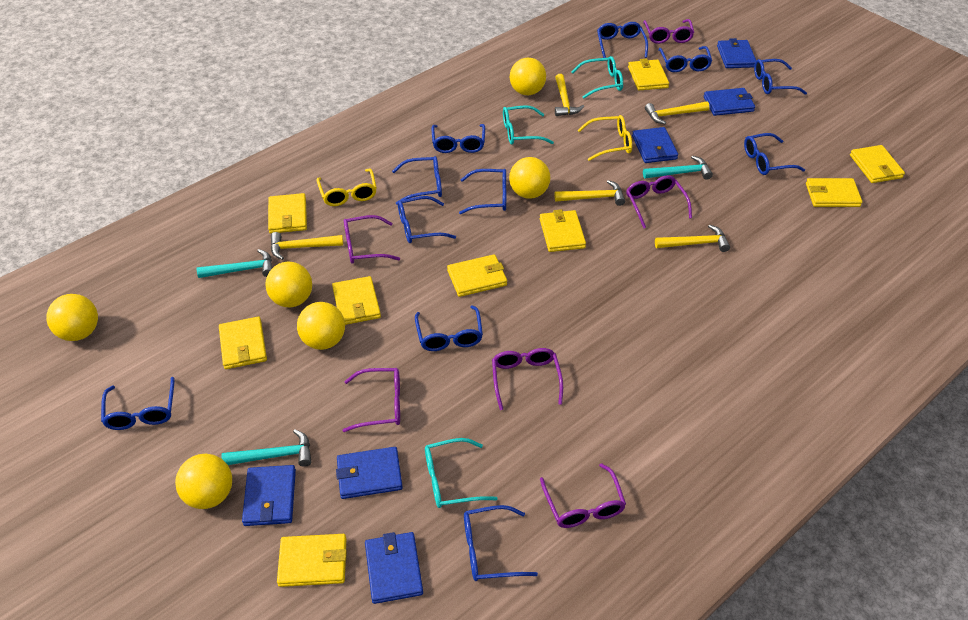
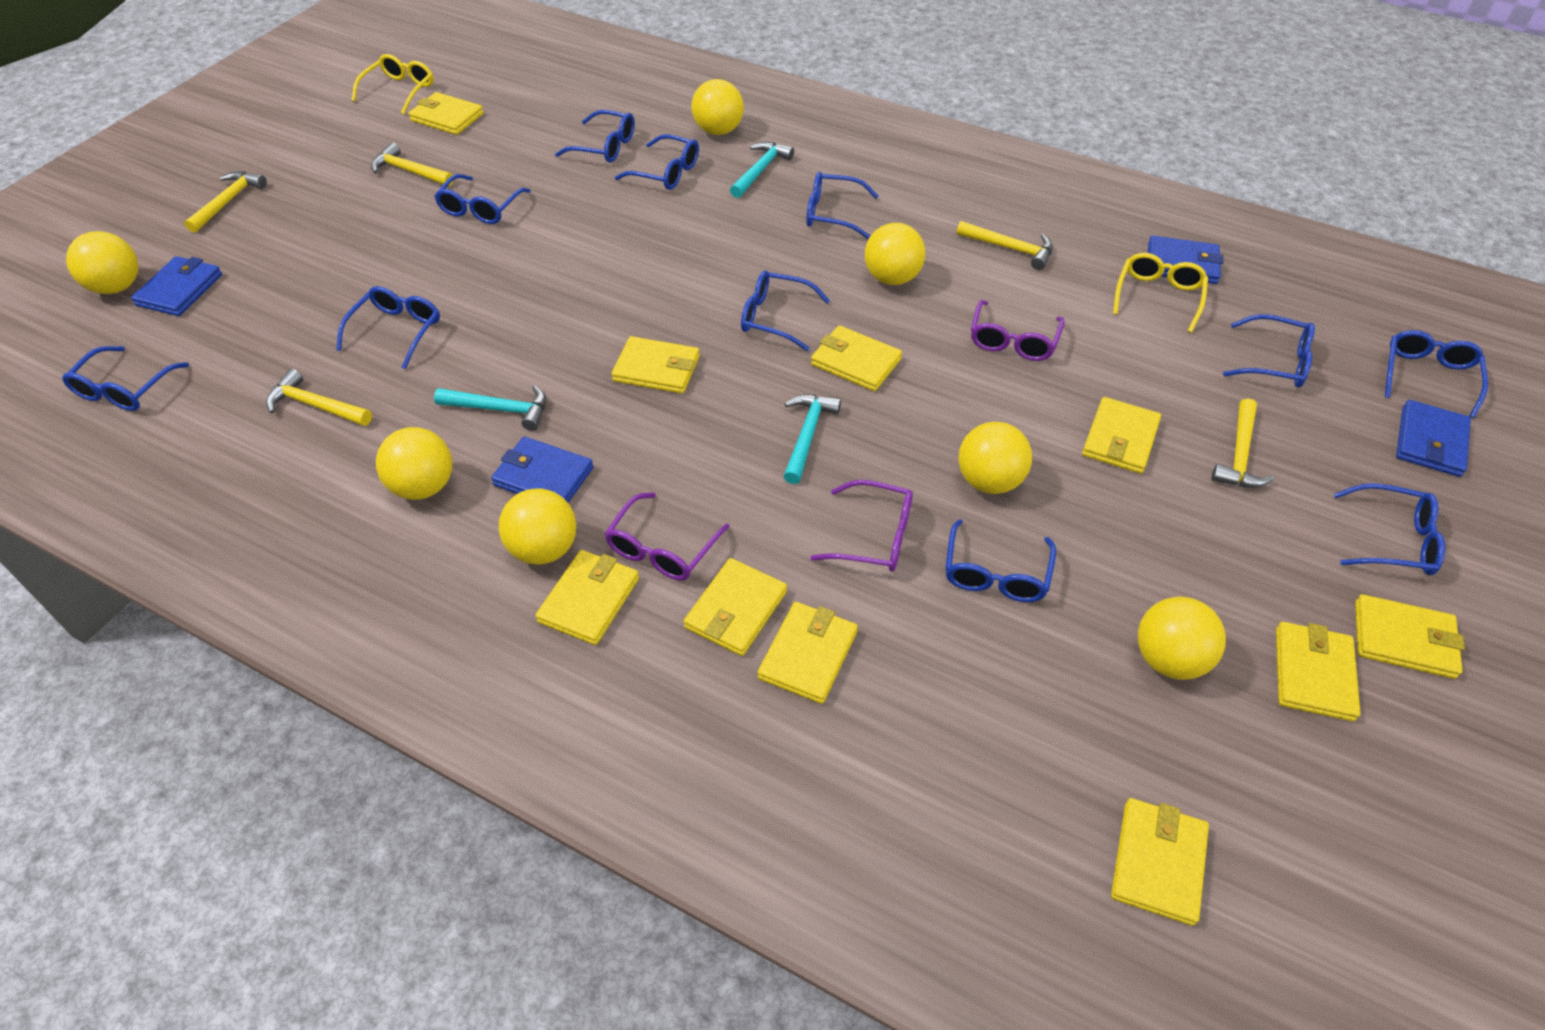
blue wallet: [242,465,296,526] [336,447,403,499] [365,532,423,604] [632,127,678,163] [704,88,755,116] [717,38,756,68] = 6 -> [131,256,222,316] [491,436,594,503] [1148,236,1223,284] [1396,400,1471,477] = 4
purple glasses: [343,368,400,432] [344,215,400,264] [492,348,563,410] [540,463,626,528] [626,175,692,228] [643,19,694,44] = 6 -> [604,492,730,581] [810,480,913,572] [971,300,1065,361] = 3
turquoise glasses: [425,438,498,508] [503,106,554,145] [571,56,623,99] = 3 -> none = 0
yellow ball: [46,294,98,341] [175,454,232,509] [265,262,312,307] [297,302,345,350] [509,157,551,199] [510,58,546,95] = 6 -> [66,231,138,294] [376,427,452,500] [499,488,577,565] [691,79,744,135] [865,223,925,285] [958,422,1032,494] [1138,597,1226,680] = 7
yellow wallet: [219,317,267,369] [268,193,307,234] [277,534,347,587] [332,276,381,325] [447,254,507,297] [540,209,586,252] [628,59,669,90] [806,178,862,207] [850,145,905,183] = 9 -> [409,92,484,135] [535,550,639,645] [612,336,700,394] [684,558,787,656] [758,602,858,704] [811,325,902,391] [1082,397,1161,474] [1111,798,1209,926] [1276,622,1361,722] [1355,594,1465,679] = 10

